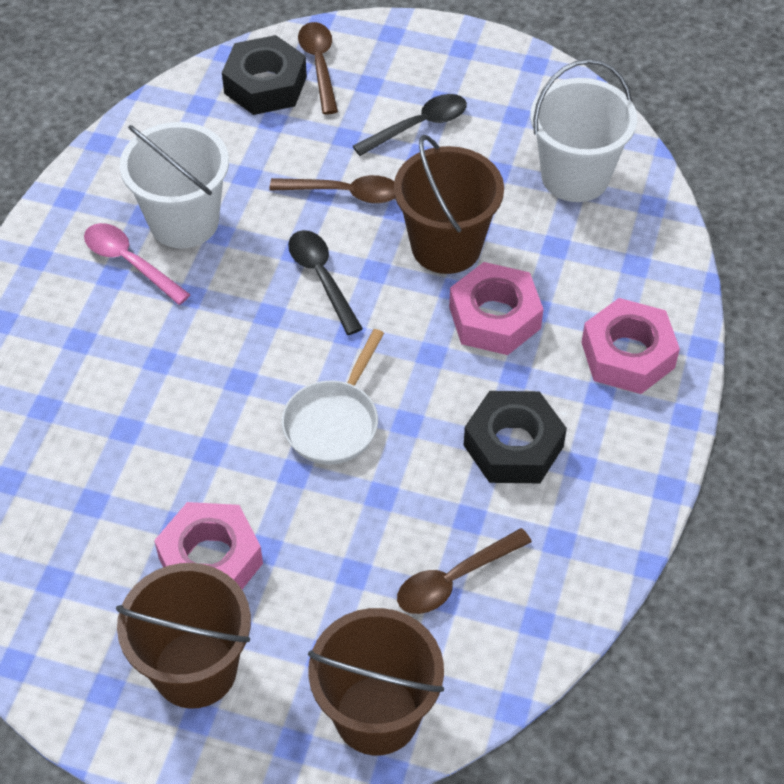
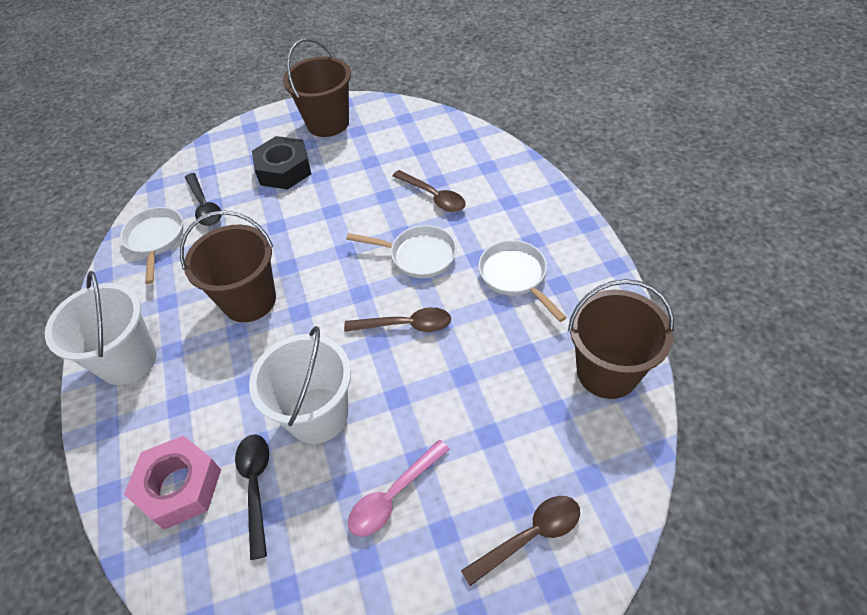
black nut: [222,35,307,115] [464,391,567,483] = 2 -> [252,136,311,190] = 1
pink nut: [154,502,263,589] [449,262,543,355] [581,298,680,394] = 3 -> [124,436,221,530] = 1
white pan: [282,329,384,464] = 1 -> [120,207,183,284] [346,225,457,278] [478,240,567,322] = 3

